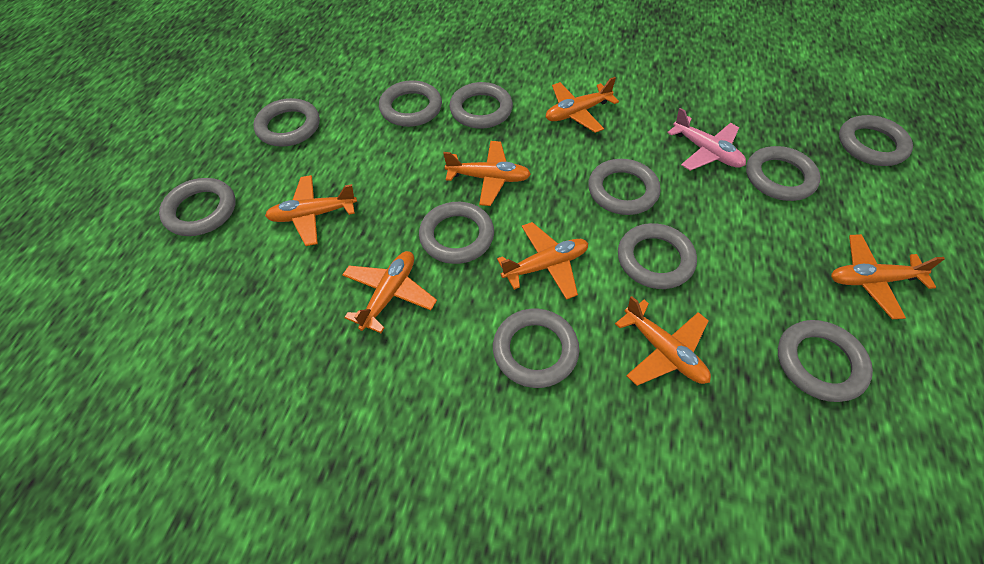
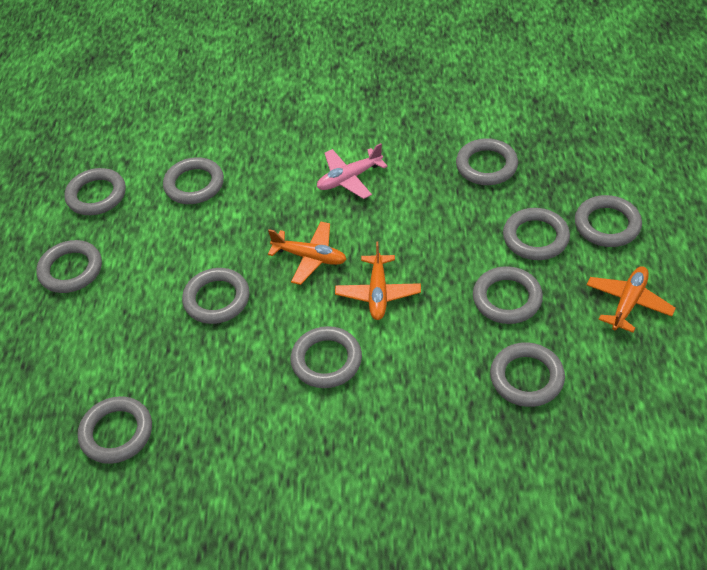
orange plane: [265,175,357,246] [342,251,437,333] [443,141,531,206] [497,222,588,300] [546,77,619,133] [615,296,711,386] [831,234,945,319] = 7 -> [268,222,347,285] [335,242,421,320] [587,266,676,333] = 3

